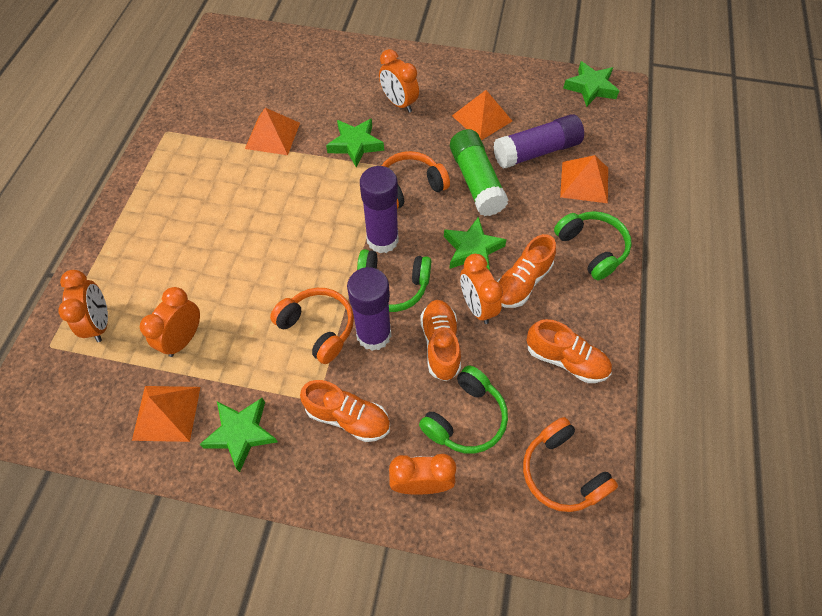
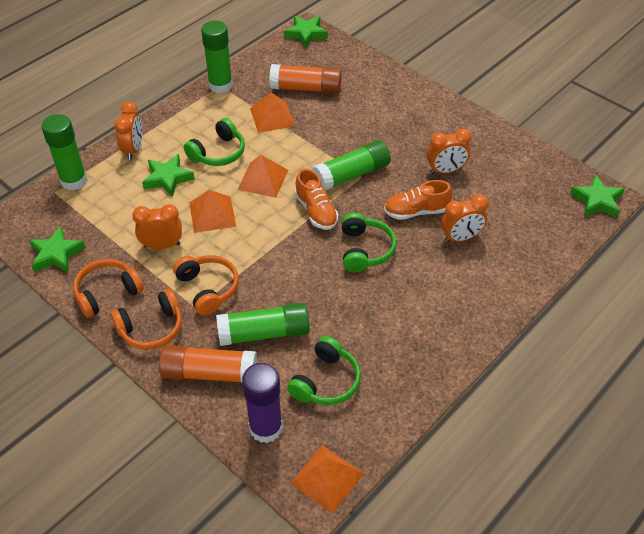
green glue stick: [450,129,508,216] = 1 -> [41,114,88,191] [201,21,233,93] [216,303,310,346] [312,140,391,190] = 4
orange clock: [58,270,108,342] [140,287,200,357] [379,49,419,113] [389,454,456,495] [460,254,503,324] = 5 -> [114,101,142,160] [132,204,182,249] [427,128,471,174] [441,194,488,243] = 4
orange glue stick: none = 0 -> [159,345,257,383] [269,64,342,94] = 2
orange shoe: [300,380,390,442] [420,300,461,381] [497,234,556,308] [526,319,612,383] = 4 -> [295,168,339,230] [384,180,452,220] = 2
purple glue stick: [347,267,391,351] [360,166,399,253] [493,114,584,169] = 3 -> [242,363,283,443] = 1

